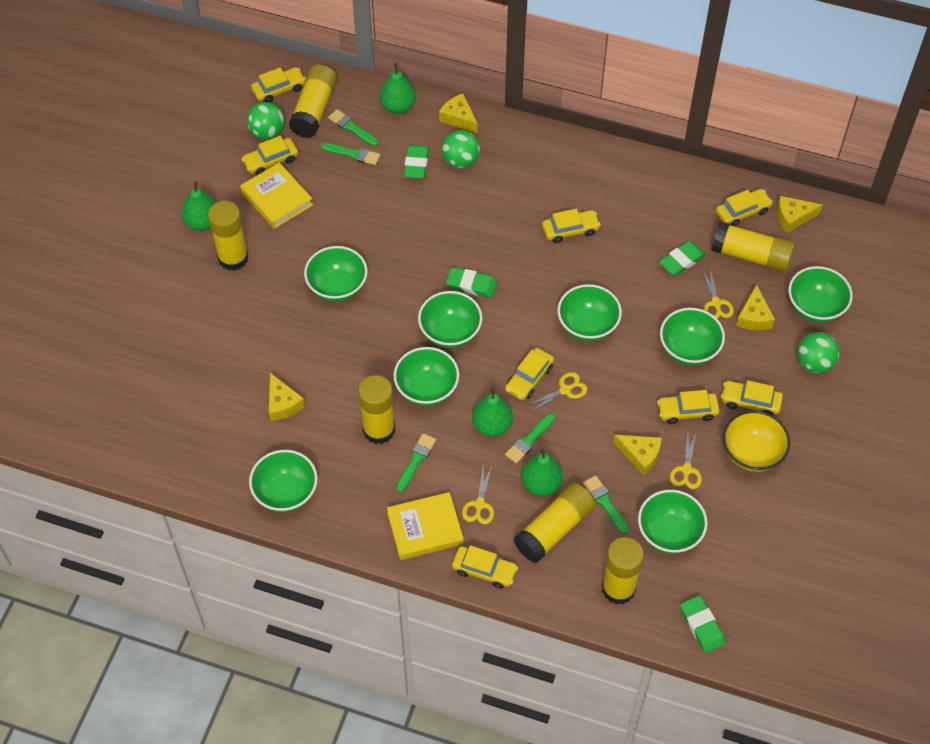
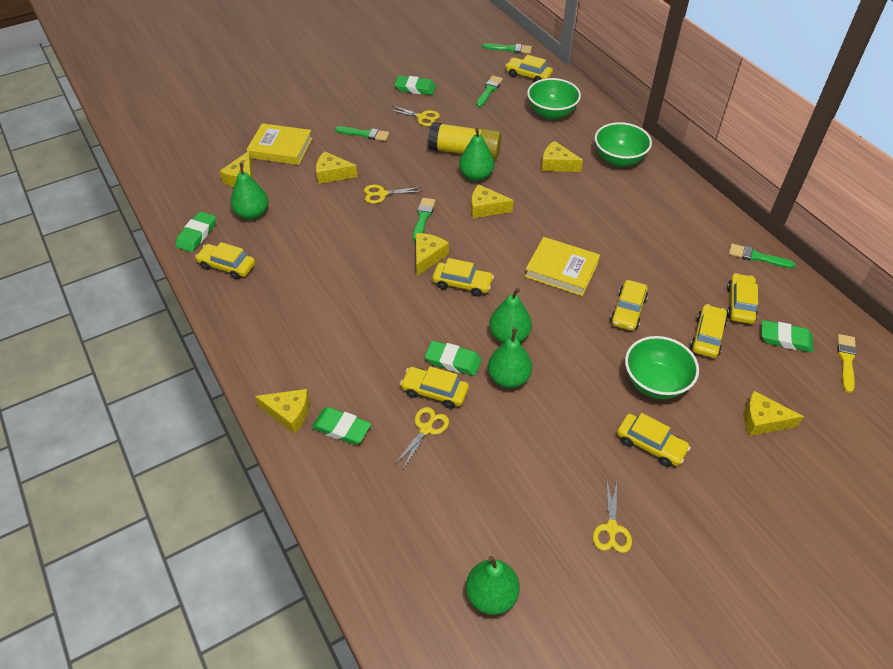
green ball: [247,102,285,140] [442,130,480,168] [798,332,839,373] = 3 -> none = 0
green bowl: [249,450,317,512] [304,246,368,302] [393,347,459,406] [418,291,482,348] [557,284,622,341] [638,490,708,554] [660,308,725,366] [789,266,853,323] = 8 -> [527,78,581,120] [595,122,652,167] [625,336,699,399] = 3
green eraser: [404,145,429,178] [446,267,497,298] [659,241,706,276] [680,595,725,653] = 4 -> [176,211,216,252] [311,407,371,445] [394,76,436,95] [425,341,482,376] [761,320,813,352] = 5
green pear: [182,181,216,231] [380,63,416,114] [472,387,513,437] [521,448,563,496] = 4 -> [230,163,268,220] [459,128,494,181] [466,556,520,615] [488,328,532,388] [489,288,532,343] = 5
yellow bowl: [723,410,790,472] = 1 -> none = 0
yellow brush: none = 0 -> [837,334,857,393] = 1
yellow cheese: [269,373,305,421] [439,94,478,133] [613,435,662,475] [736,284,775,330] [777,196,823,233] = 5 -> [219,151,253,187] [255,389,309,434] [316,151,358,184] [416,233,449,276] [471,184,514,218] [542,141,583,172] [744,391,804,436] = 7
yellow glue stick: [208,201,249,271] [289,65,337,138] [358,375,395,444] [513,483,596,563] [602,537,644,604] [711,222,795,272] = 6 -> [428,122,501,160] = 1

